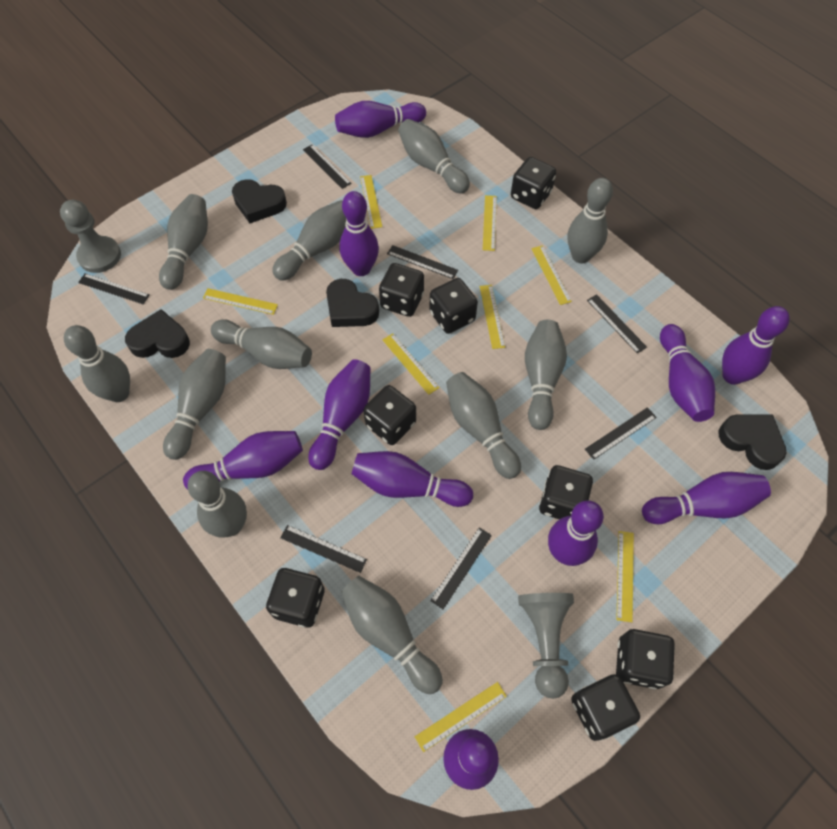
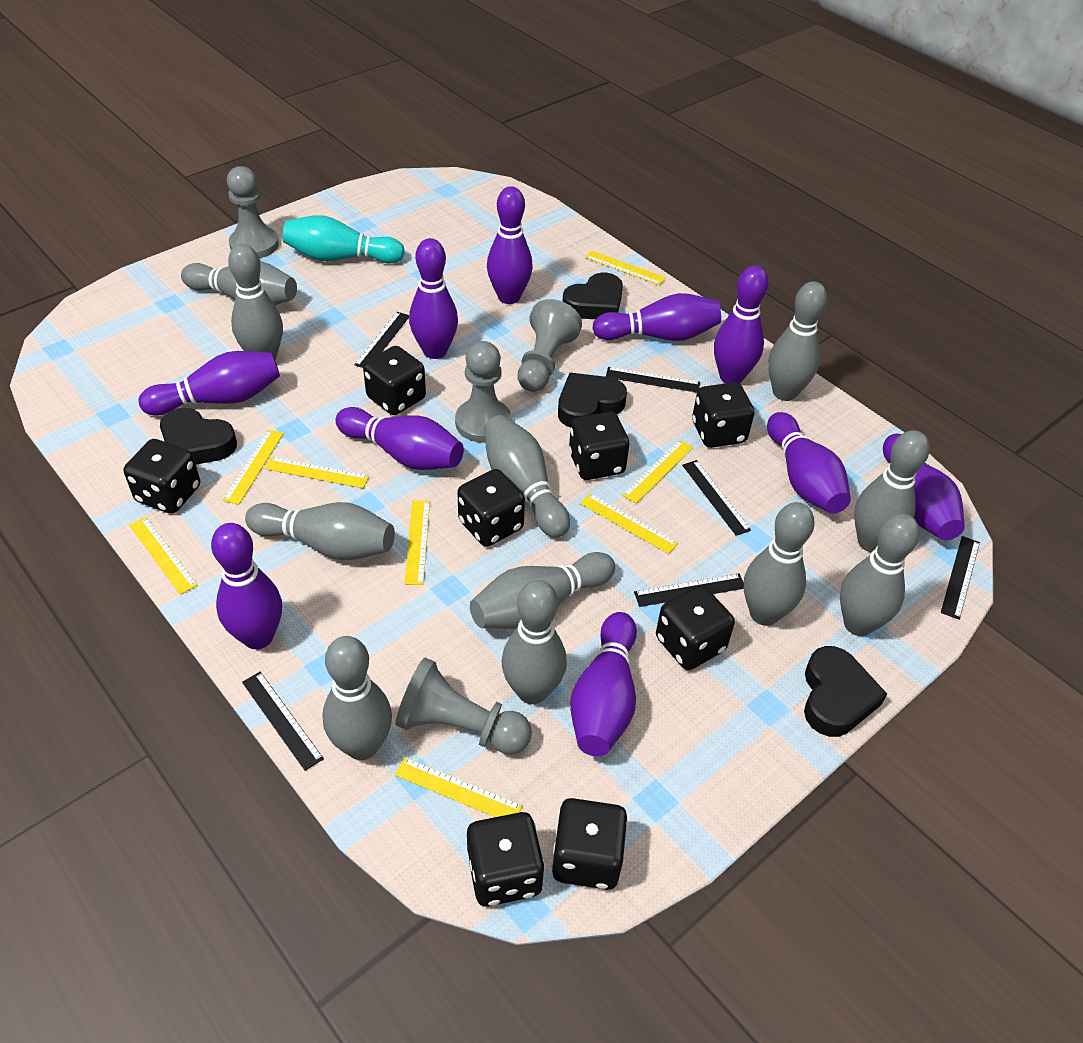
black ruler: [78,273,150,304] [280,525,367,573] [303,145,351,189] [387,245,458,279] [430,527,492,609] [585,407,657,460] [587,294,647,354] = 7 -> [242,672,324,771] [354,312,409,368] [606,367,700,392] [634,573,744,607] [682,460,751,536] [941,536,980,620] = 6
grey pawn: [60,200,121,273] [518,593,574,699] = 2 -> [227,166,279,258] [395,658,532,755] [455,341,511,443] [517,299,582,392] = 4
turquoise bowling pin: none = 0 -> [283,215,405,264] = 1

